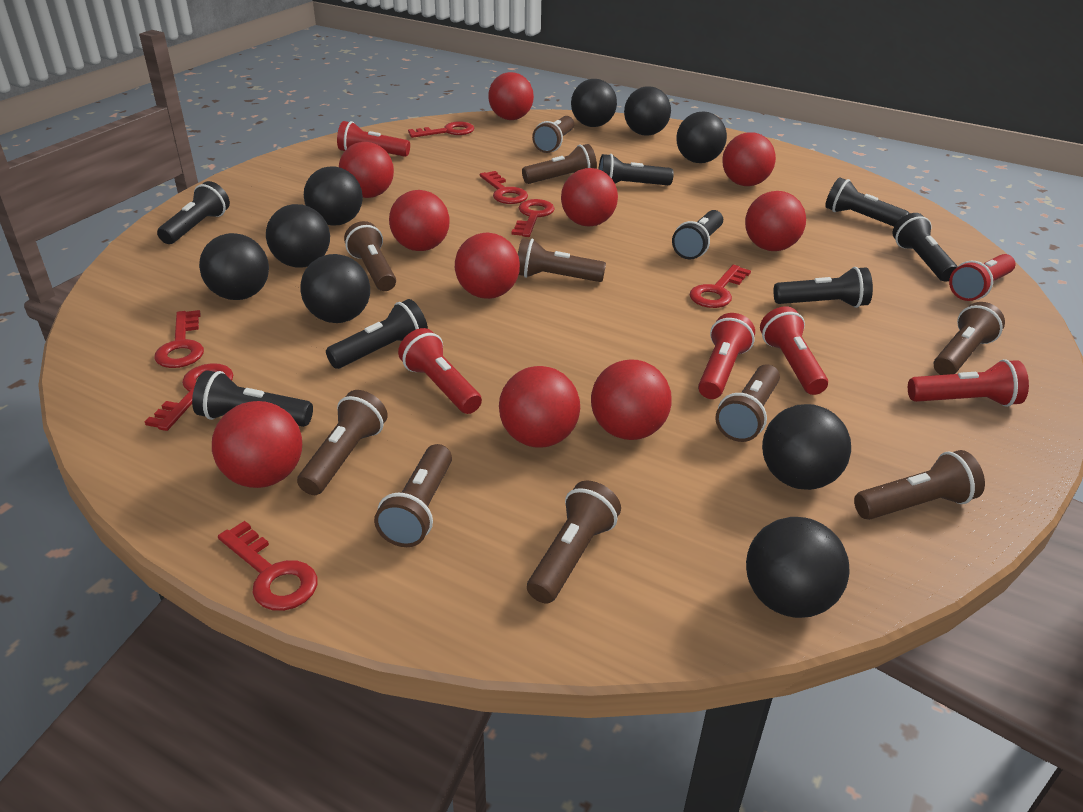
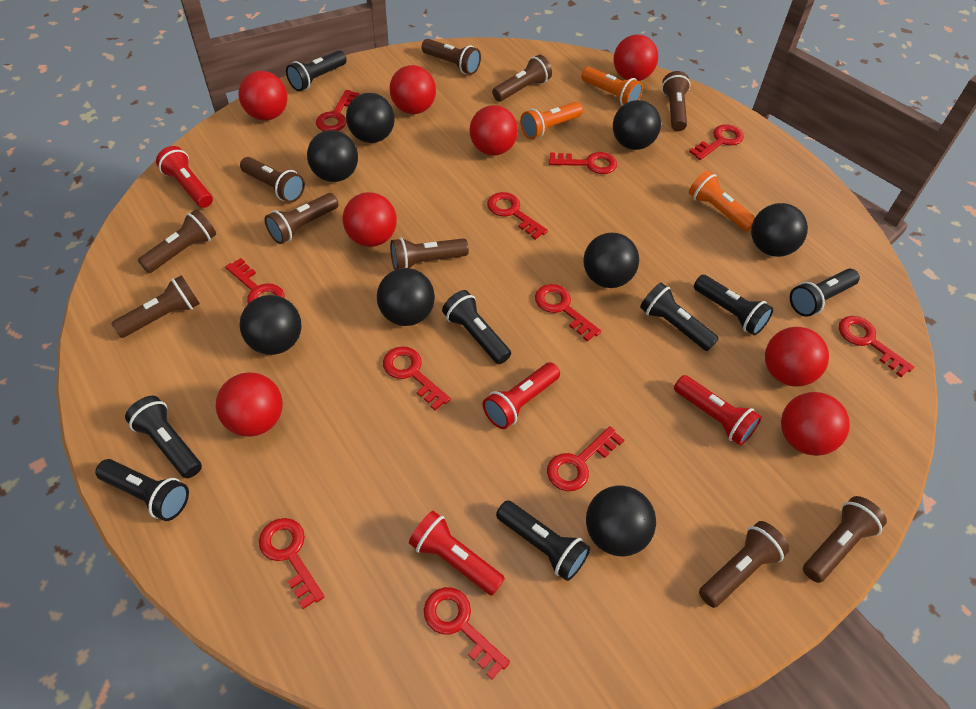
black ball: [199,233,269,300] [266,204,330,267] [301,254,370,323] [304,166,363,225] [571,79,617,127] [624,86,671,135] [676,111,727,163] [746,517,850,618] [762,404,851,490] = 9 -> [240,295,301,355] [307,130,358,182] [346,93,395,143] [377,268,435,326] [583,233,639,288] [586,486,656,556] [613,100,661,150] [751,203,808,257] = 8
orange flashlight: none = 0 -> [520,102,583,139] [581,67,643,106] [689,170,755,232] = 3
red ball: [212,401,302,488] [339,142,394,198] [389,190,450,251] [455,233,520,299] [488,72,534,120] [499,366,580,448] [561,168,618,226] [591,359,672,440] [722,132,776,186] [745,191,806,251] = 10 -> [216,372,283,437] [238,71,288,120] [343,192,397,247] [389,65,436,114] [469,105,518,156] [614,34,658,81] [765,327,829,386] [781,392,850,456] = 8
red flashlight: [337,121,410,157] [398,328,482,414] [698,313,755,399] [760,306,828,395] [908,359,1029,407] [949,254,1016,301] = 6 -> [156,146,213,208] [409,511,505,596] [483,362,560,429] [674,375,762,446] = 4
red key: [145,363,233,431] [154,310,204,368] [218,521,318,611] [408,121,474,138] [480,171,528,204] [511,199,555,237] [690,265,751,308] = 7 -> [225,258,285,304] [259,518,325,609] [316,90,359,131] [383,346,451,410] [424,587,510,680] [487,192,548,240] [535,284,601,342] [547,426,624,491] [548,152,617,174] [689,124,744,160] [839,316,914,377] = 11

